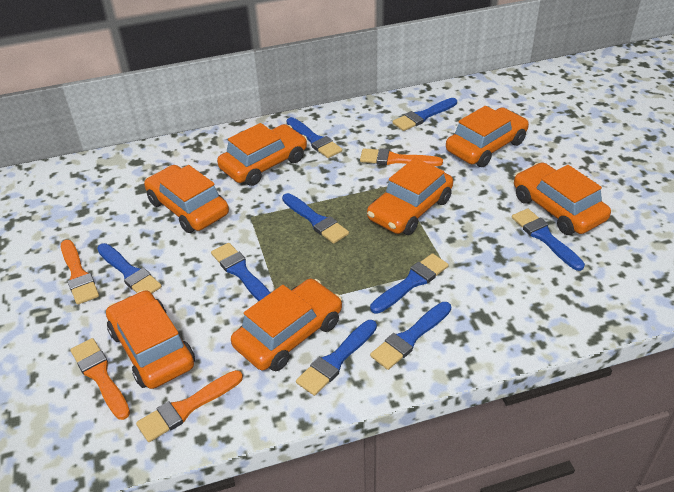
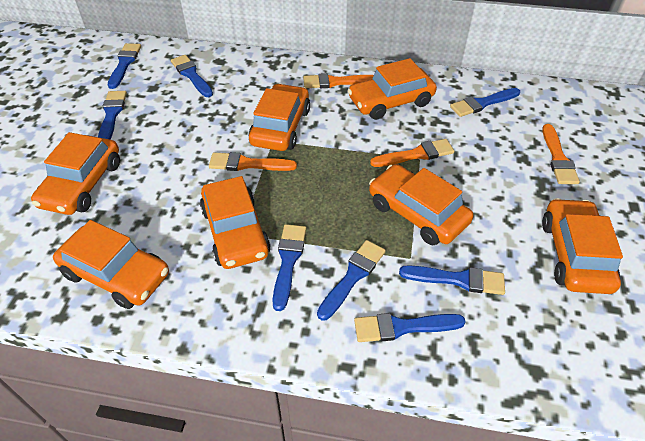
blue brush: [97,243,162,294] [211,243,270,301] [282,193,349,244] [287,117,342,158] [296,320,377,396] [370,253,448,314] [370,302,451,370] [393,98,457,131] [512,208,585,271] = 9 -> [98,91,127,140] [108,43,141,89] [171,55,213,97] [272,224,306,311] [317,240,386,321] [354,313,466,342] [399,265,505,295] [450,88,520,117] = 8

